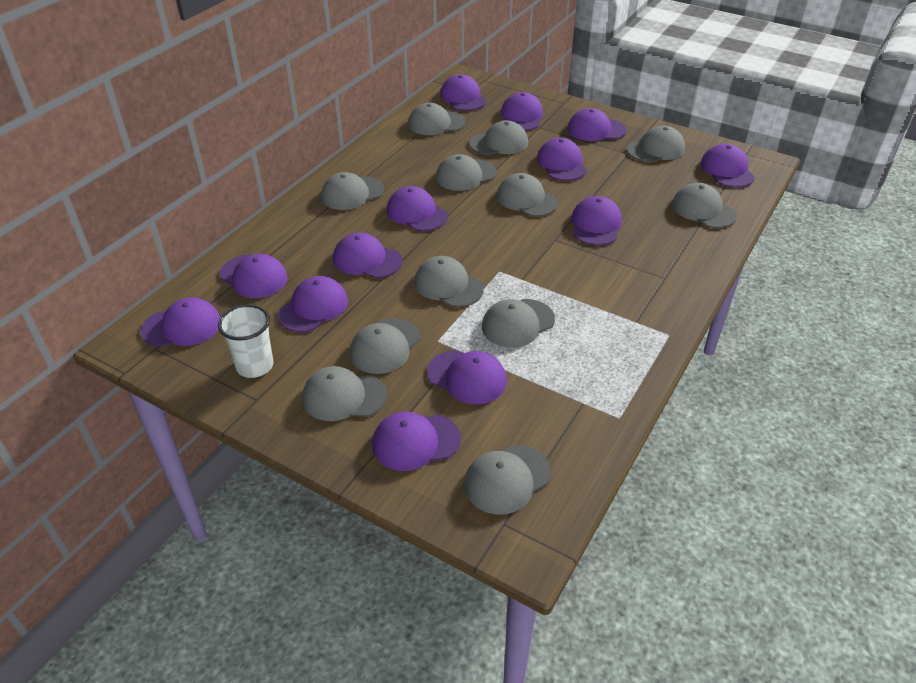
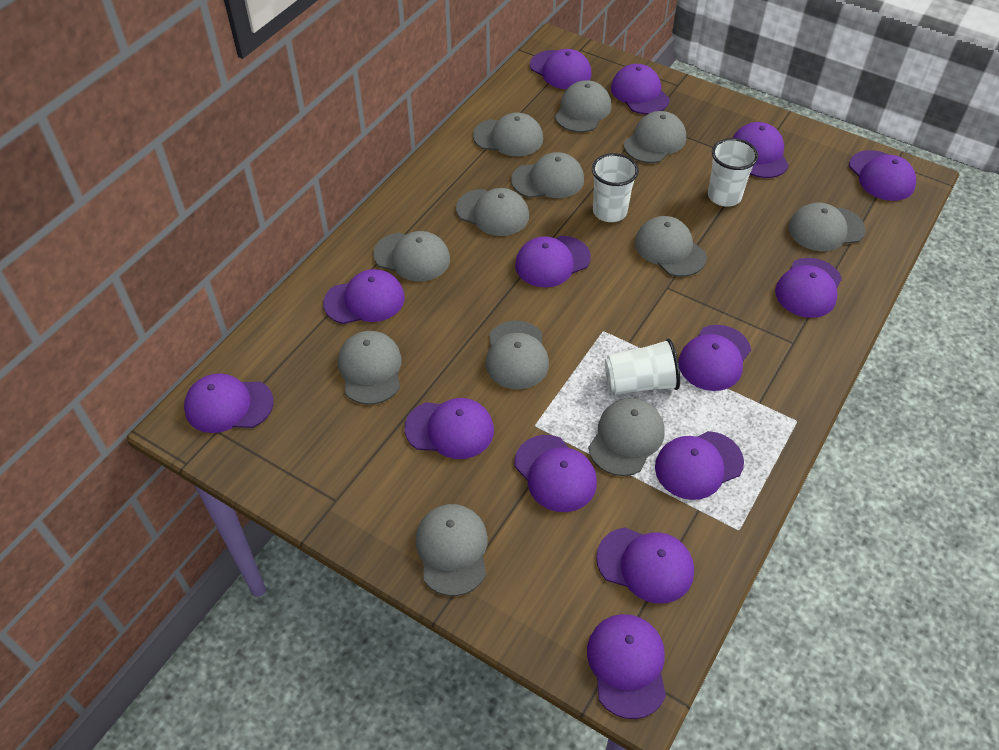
purple cap: [141,297,220,347] [220,254,288,298] [277,276,348,332] [333,233,402,278] [372,412,461,471] [387,186,448,231] [427,350,507,404] [440,74,486,111] [501,92,543,131] [537,137,587,181] [568,108,627,141] [571,196,622,246] [700,144,755,188] = 13 -> [184,373,274,433] [323,269,405,324] [404,398,494,459] [515,236,591,287] [515,435,597,512] [530,49,592,89] [587,614,666,719] [596,527,694,604] [611,64,670,114] [655,431,744,500] [679,325,751,391] [733,122,789,178] [775,258,842,318] [849,150,916,201] = 14
white cup: [218,304,273,378] = 1 -> [592,153,639,222] [605,338,680,395] [708,138,758,207] = 3

